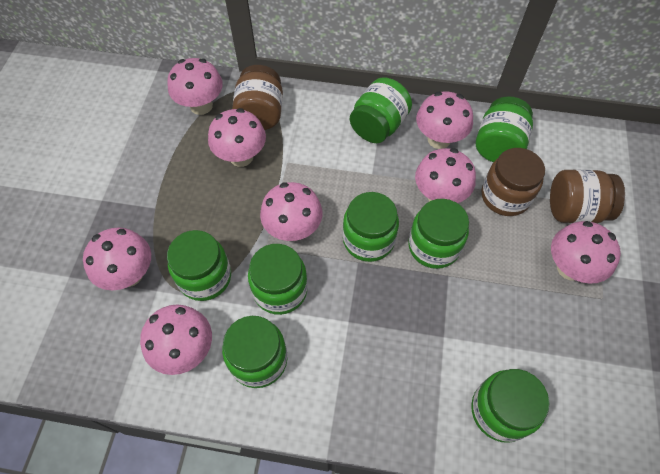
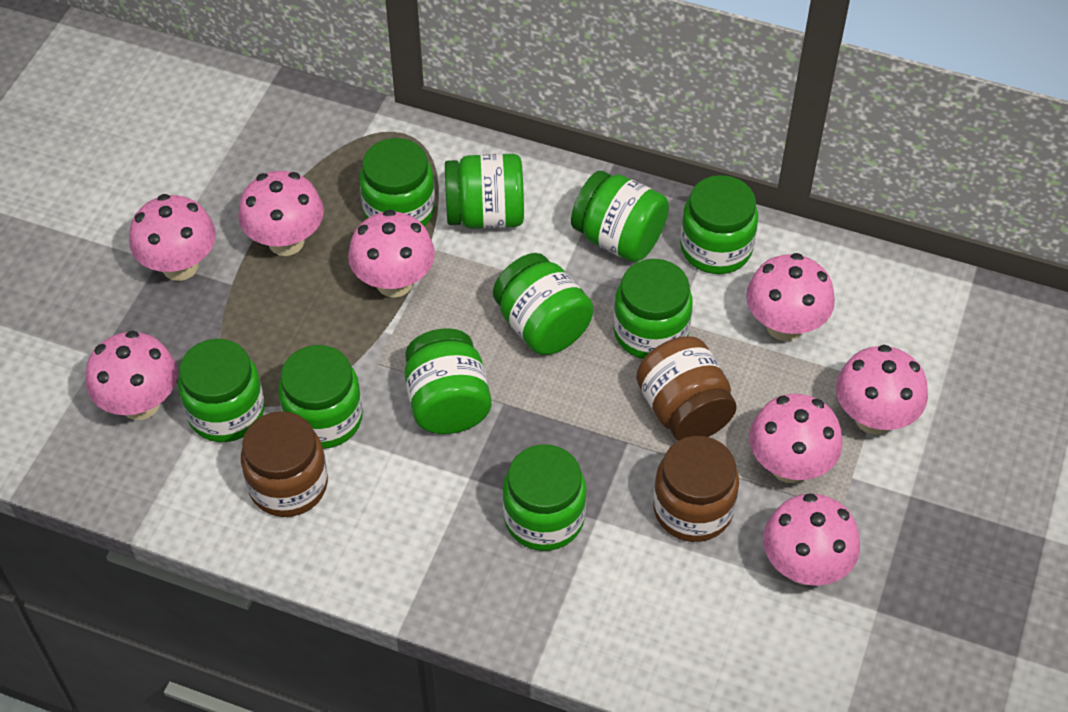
green jar: [167,230,231,301] [222,316,287,388] [248,244,308,315] [343,192,399,262] [350,77,412,143] [408,199,469,269] [471,369,549,443] [476,96,533,162] = 8 -> [178,339,265,442] [278,345,363,449] [359,138,435,227] [405,328,491,434] [445,154,524,229] [493,253,594,355] [503,444,586,551] [571,171,669,262] [613,259,693,359] [680,175,758,274] = 10

